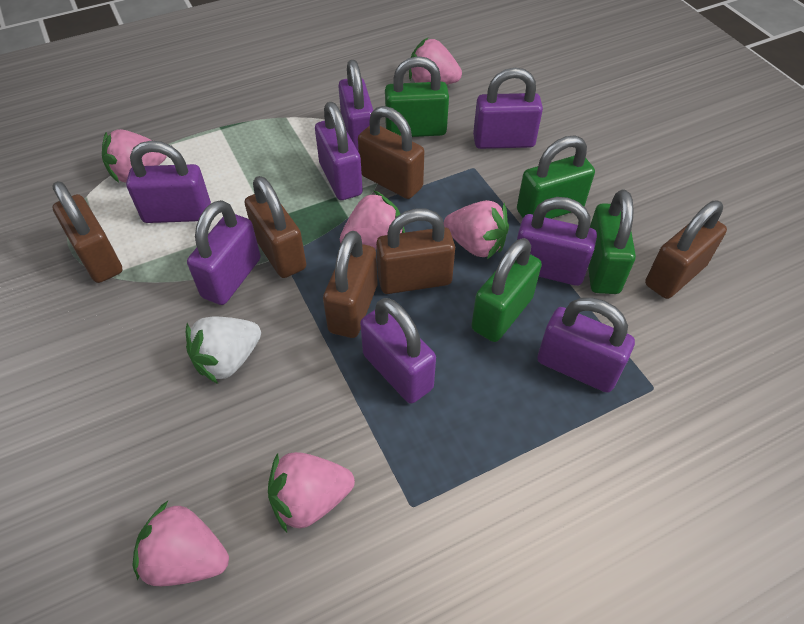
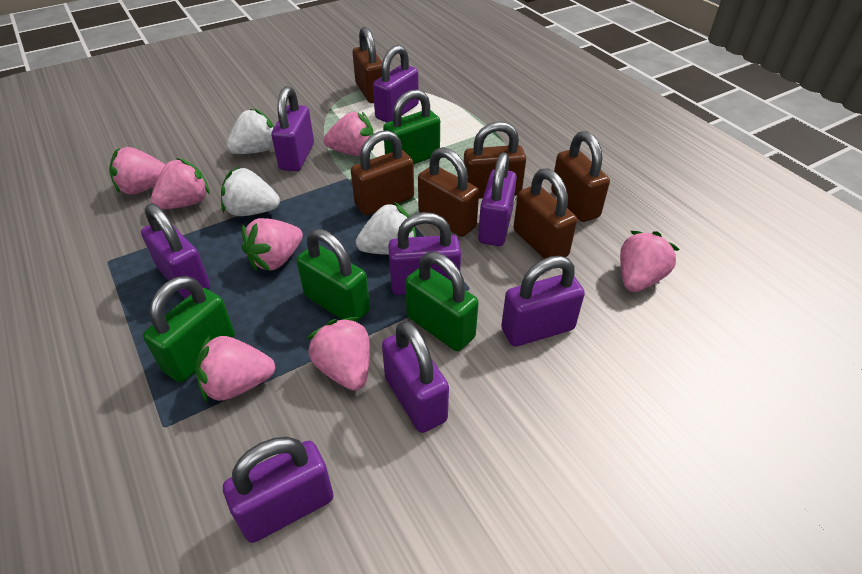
pink strawberry: [102,129,167,183] [133,501,229,586] [268,452,355,533] [340,190,405,249] [409,38,462,84] [444,200,509,259] = 6 -> [109,147,165,194] [151,158,210,209] [195,335,276,402] [242,218,303,271] [307,317,370,391] [324,112,374,156] [620,231,680,292] = 7
white strawberry: [186,317,261,384] = 1 -> [221,167,280,216] [226,108,274,154] [356,201,416,255] = 3

